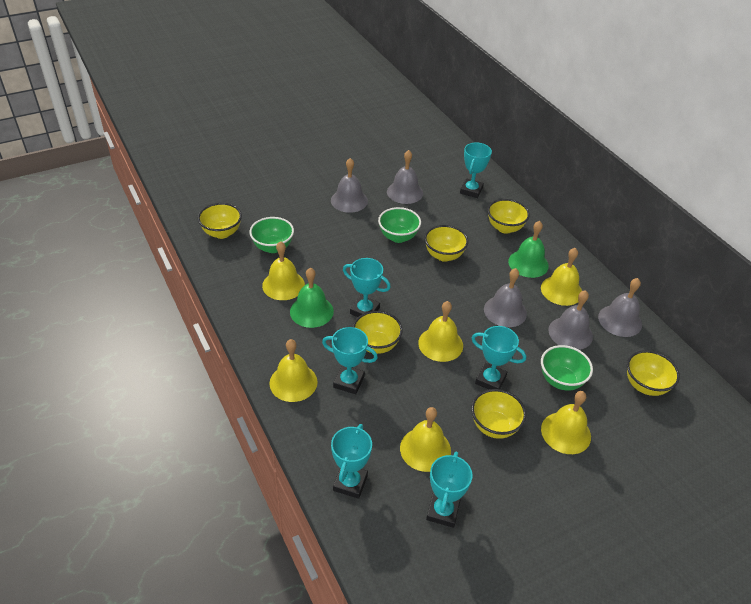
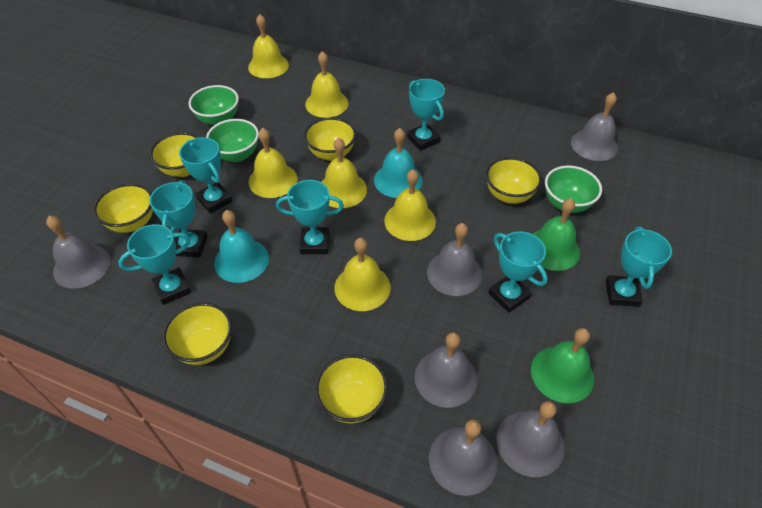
grey bell: [331,158,368,213] [387,150,423,204] [484,268,527,327] [548,290,593,350] [598,278,642,337] = 5 -> [46,216,110,289] [415,332,477,408] [427,223,482,296] [429,420,498,496] [497,401,565,477] [571,92,618,161] = 6
turquoise bell: none = 0 -> [214,210,269,283] [374,128,423,198] = 2
turquoise trophy: [322,327,378,394] [331,424,372,499] [343,258,391,317] [426,452,473,528] [460,143,492,198] [472,326,526,389] = 6 -> [118,224,191,305] [150,180,208,258] [179,137,233,214] [276,180,344,254] [407,79,445,151] [489,231,548,313] [605,227,672,307] = 7

